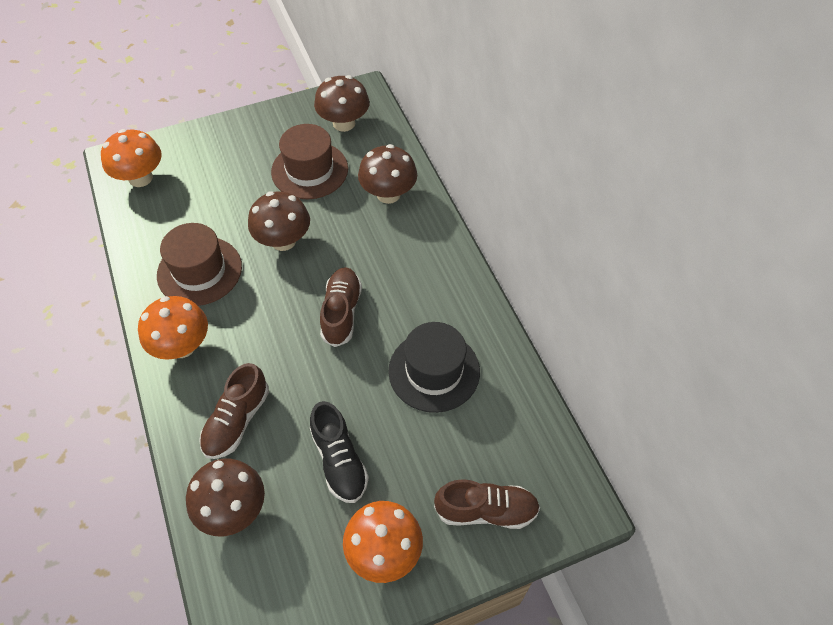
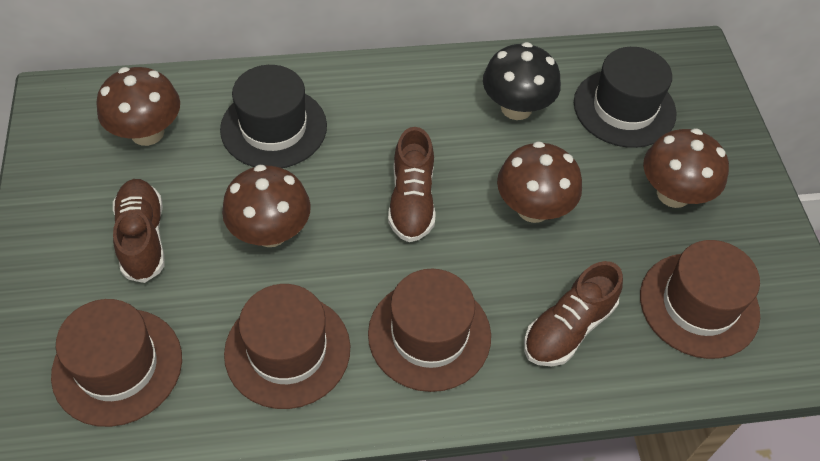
black hat: [388,322,480,413] = 1 -> [220,65,327,168] [574,47,677,148] = 2
black mushroom: none = 0 -> [483,42,561,120] = 1
black shoe: [310,401,369,503] = 1 -> none = 0
brown hat: [157,223,242,306] [271,124,348,199] = 2 -> [51,299,182,427] [224,284,350,409] [368,269,491,392] [640,240,760,359] = 4
orange mushroom: [101,129,162,187] [138,296,208,360] [343,501,423,583] = 3 -> none = 0

